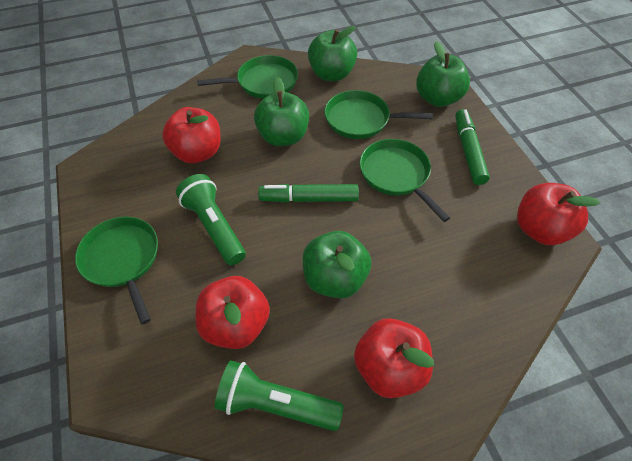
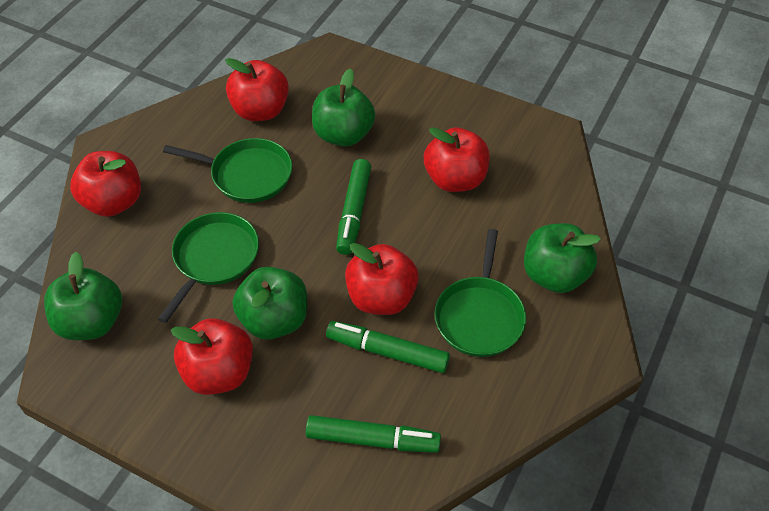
green flashlight: [176,174,246,265] [215,361,344,431] = 2 -> none = 0
green marker: [258,184,359,203] [455,109,490,185] = 2 -> [306,415,441,453] [326,321,450,373] [336,159,371,255] = 3
green pan: [75,217,158,325] [197,55,298,99] [324,90,433,139] [360,139,450,222] = 4 -> [158,212,259,323] [163,138,292,203] [434,229,526,357] = 3
red apple: [162,107,221,163] [195,276,270,349] [354,318,434,398] [517,183,600,245] = 4 -> [70,151,141,217] [171,318,253,395] [225,58,289,121] [345,243,419,315] [424,127,490,192] = 5

